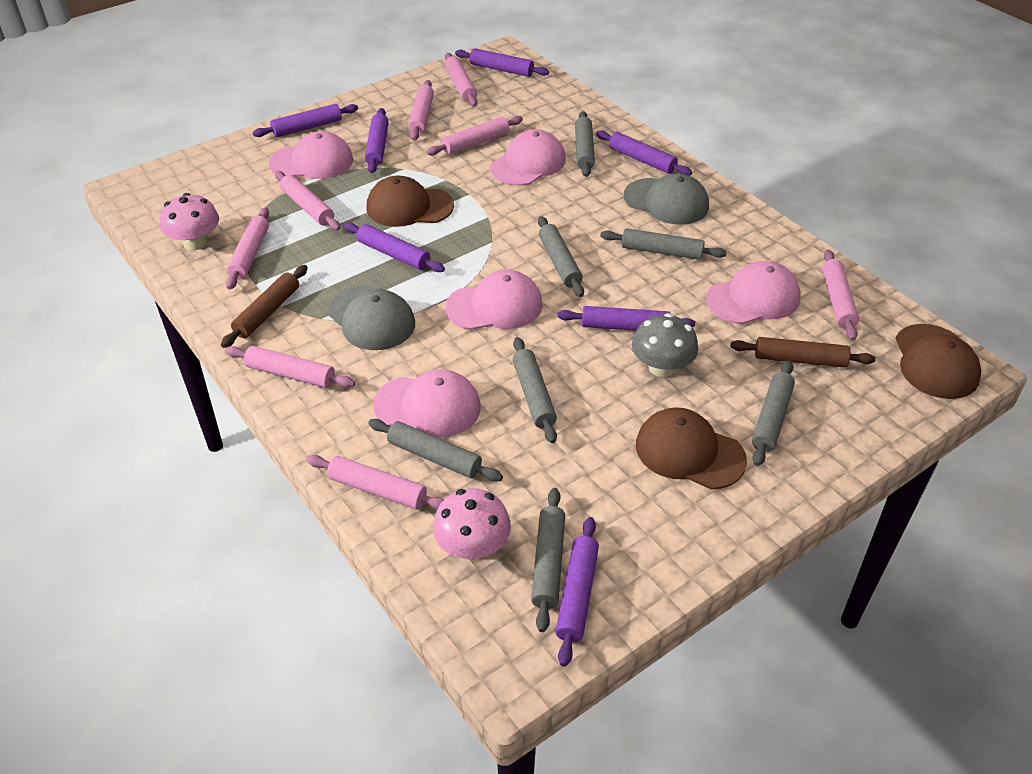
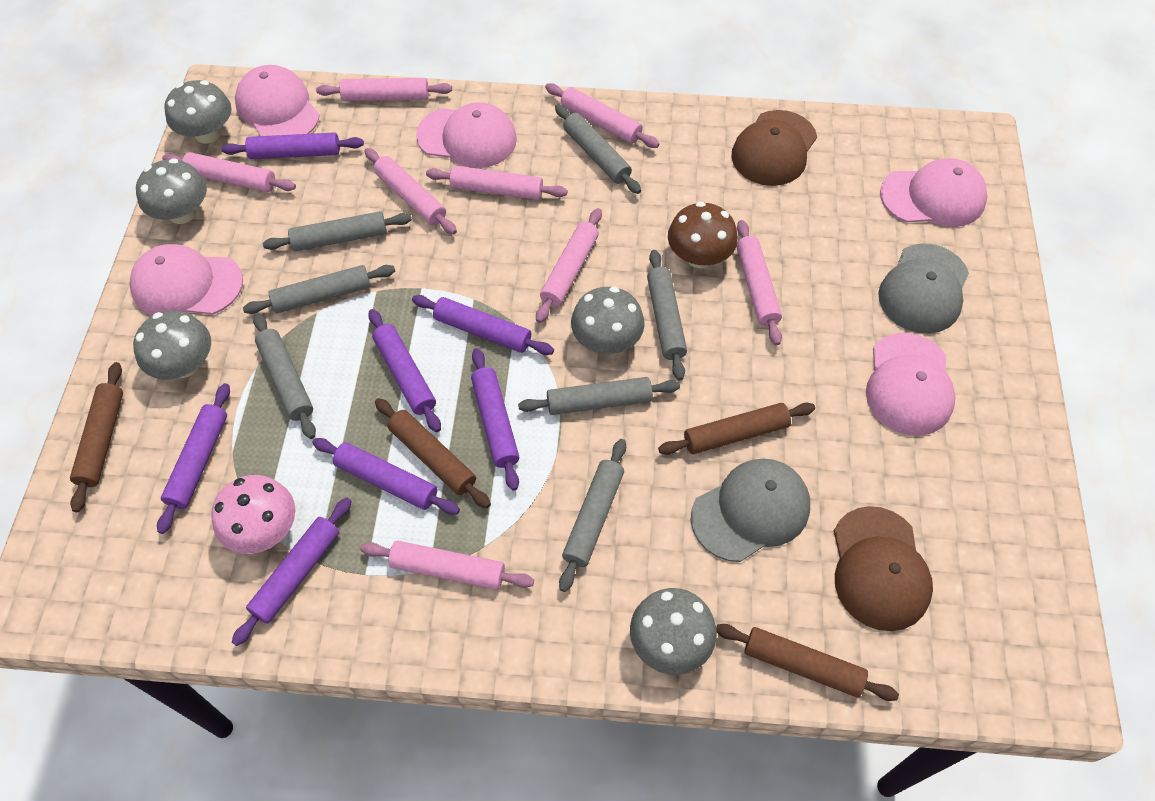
brown cap: [367,175,454,227] [636,407,747,490] [895,324,981,399] = 3 -> [731,110,817,186] [834,506,933,631] = 2
brown mushroom: none = 0 -> [668,202,738,268] = 1
brown rolling pin: [221,265,308,348] [730,337,875,368] = 2 -> [70,362,123,512] [375,398,491,508] [658,403,815,455] [716,624,899,701] = 4
grey mushroom: [632,313,698,377] = 1 -> [133,311,211,379] [136,158,207,224] [164,80,232,143] [571,286,645,354] [630,588,717,675] = 5
pink mushroom: [160,193,219,250] [433,488,511,560] = 2 -> [211,475,295,554] = 1

